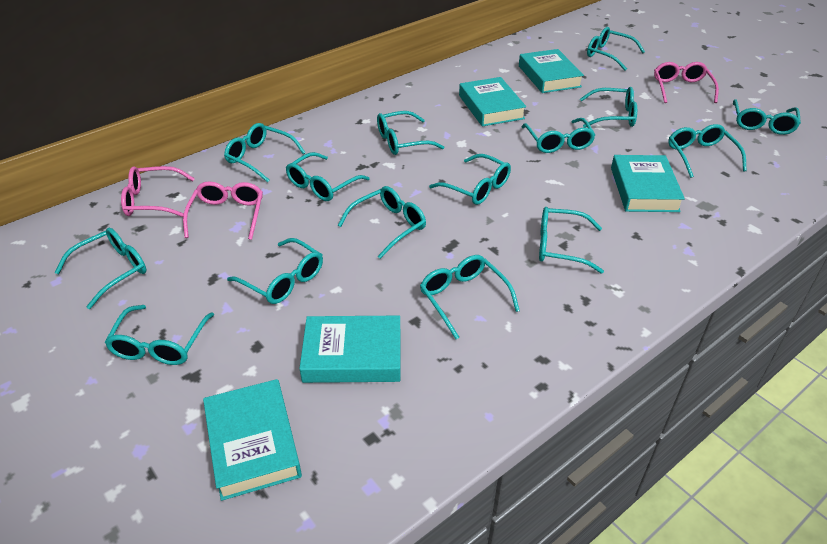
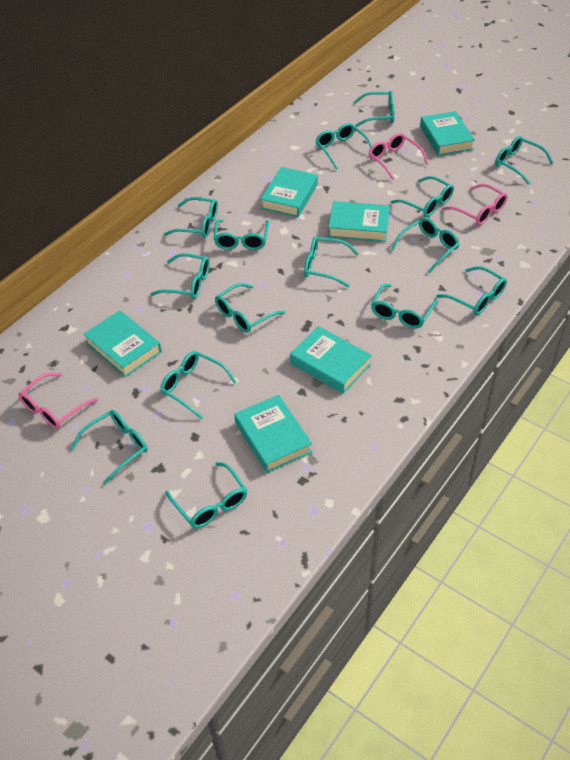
turquoise book: [203,379,302,501] [299,316,401,383] [459,77,526,126] [519,49,584,93] [611,155,685,212] = 5 -> [83,310,162,377] [234,395,312,473] [261,167,318,217] [290,326,372,394] [328,201,390,242] [420,111,475,156] = 6

